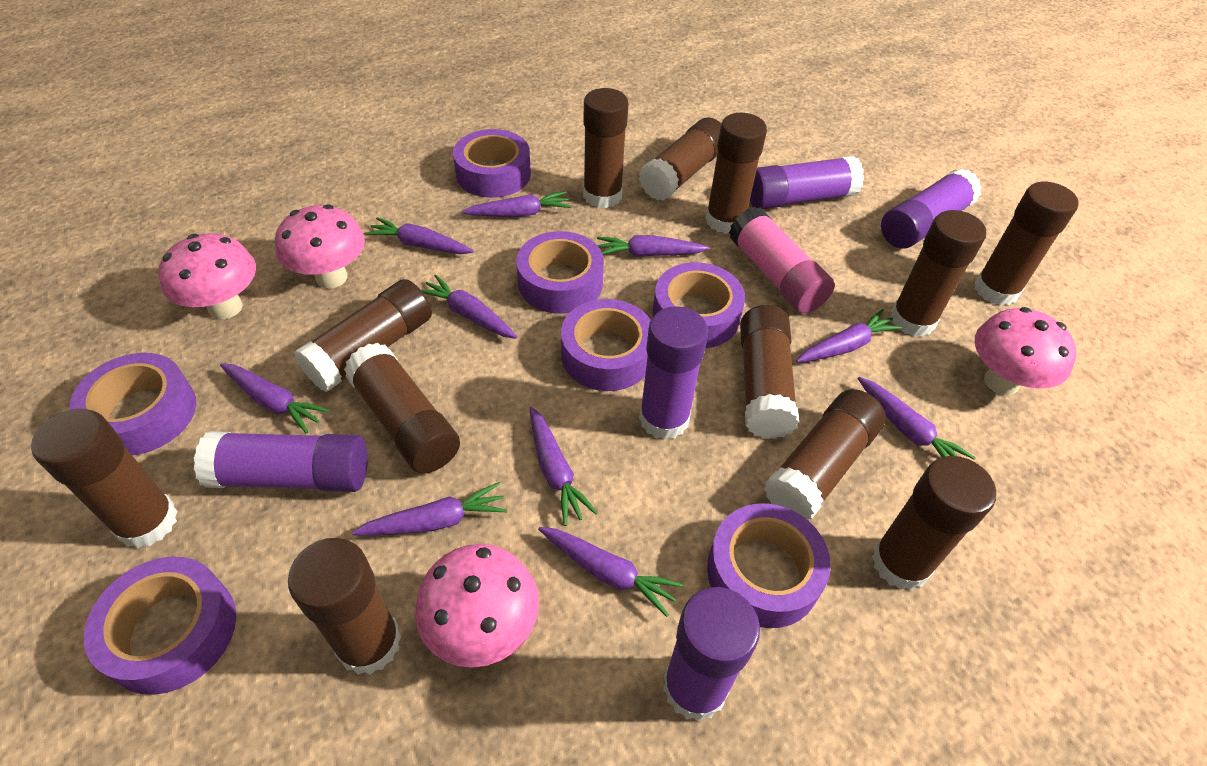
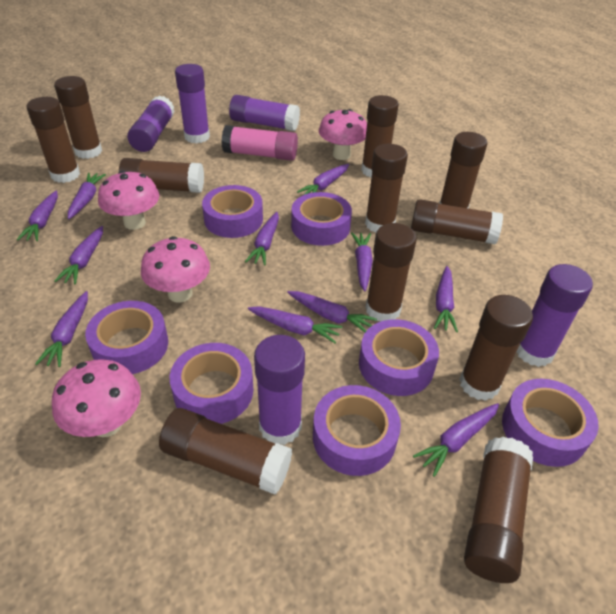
brown glue stick: [31,409,178,548] [288,538,401,675] [294,279,432,392] [344,343,460,474] [583,88,628,208] [639,118,721,201] [705,113,767,234] [740,305,799,439] [764,389,886,520] [872,456,996,590] [890,210,986,337] [975,182,1079,306] = 12 -> [27,97,80,183] [54,76,102,159] [119,158,204,193] [159,408,292,494] [361,95,399,178] [365,144,408,233] [365,223,417,322] [411,199,503,244] [439,132,487,209] [459,295,533,401] [464,437,533,583] = 11
purple carrot: [220,363,330,434] [352,482,507,536] [364,217,474,254] [420,275,517,339] [462,191,571,217] [530,407,598,526] [538,527,684,617] [597,235,709,257] [796,309,902,363] [858,377,976,459] = 10 -> [17,191,58,241] [35,291,88,367] [55,226,103,284] [68,173,106,219] [245,212,279,266] [248,306,343,343] [287,291,377,332] [297,164,349,195] [351,233,373,291] [413,403,499,477] [434,266,458,332] = 11

